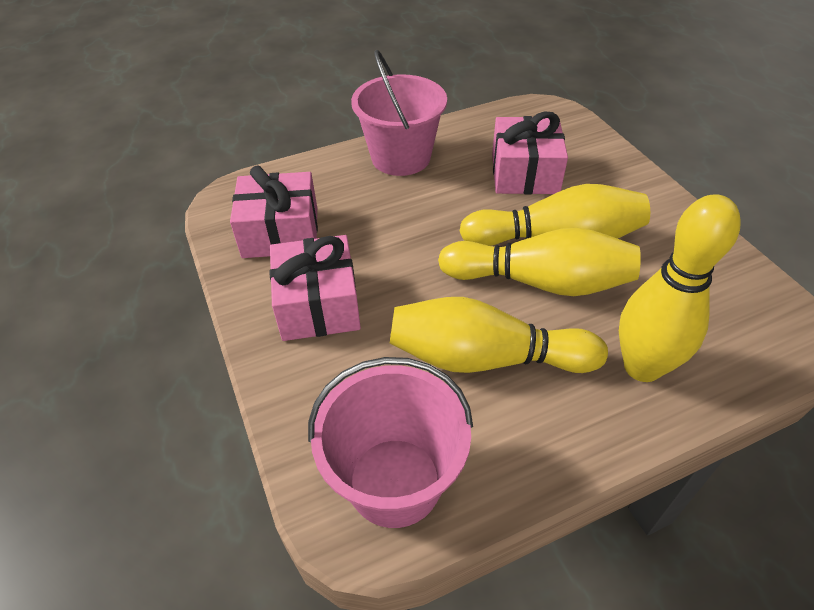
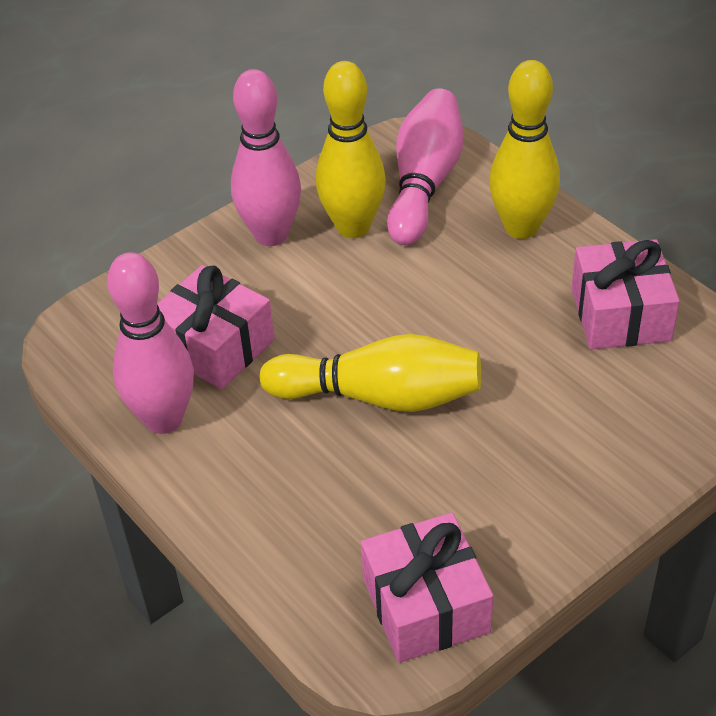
pink bowling pin: none = 0 -> [107,252,194,434] [231,69,301,246] [387,88,463,245] = 3
pink bucket: [308,357,473,528] [351,50,447,176] = 2 -> none = 0
yellow bowling pin: [390,297,608,373] [438,227,641,296] [460,184,650,246] [619,194,741,382] = 4 -> [259,334,481,412] [316,61,386,238] [489,60,560,239] = 3

